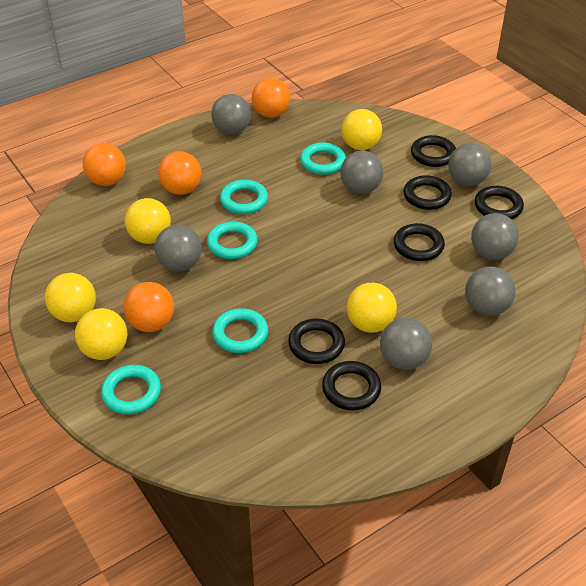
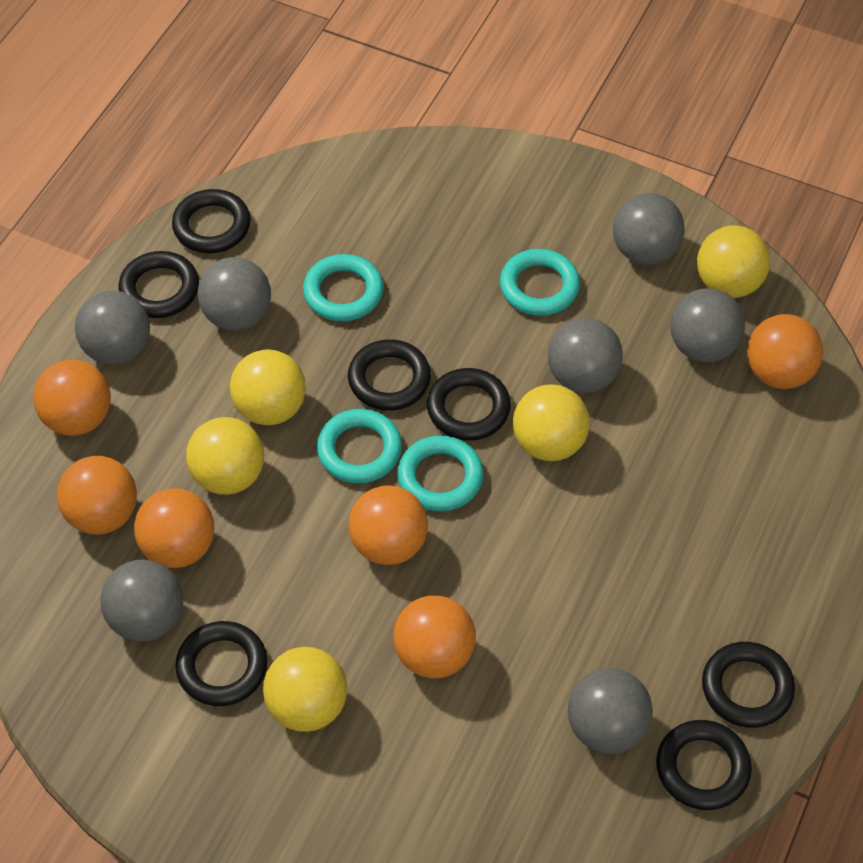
black ring: [288,319,345,364] [322,361,381,410] [394,223,445,261] [404,175,452,210] [411,135,456,167] [475,186,524,219] = 6 -> [119,251,199,318] [172,189,251,253] [175,621,268,706] [348,339,431,411] [427,368,511,441] [656,720,752,810] [702,642,795,728] = 7
orange ball: [83,143,126,186] [123,282,174,332] [158,151,202,195] [252,78,291,118] = 4 -> [33,360,111,436] [57,456,137,535] [134,489,214,568] [348,485,428,565] [393,596,476,678] [747,314,823,389] = 6
turquoise ring: [101,365,161,414] [207,221,258,259] [212,308,268,353] [220,180,268,214] [300,143,346,175] = 5 -> [303,254,384,321] [317,409,402,483] [397,436,484,511] [500,249,580,316] = 4

